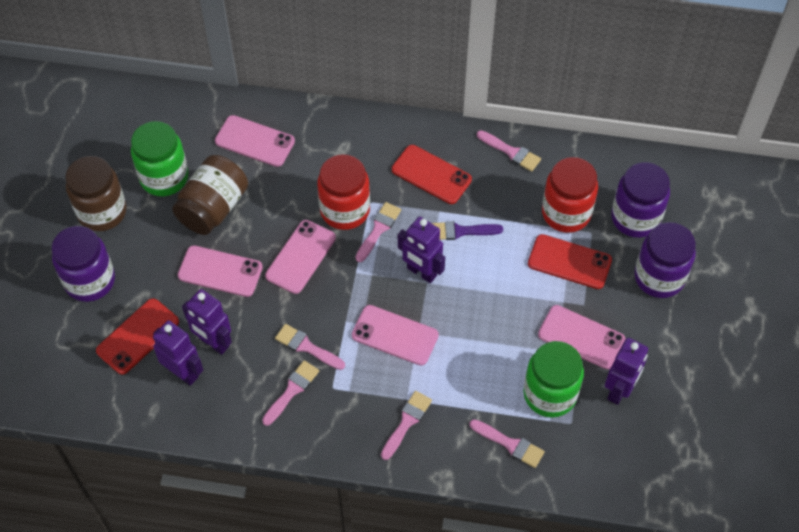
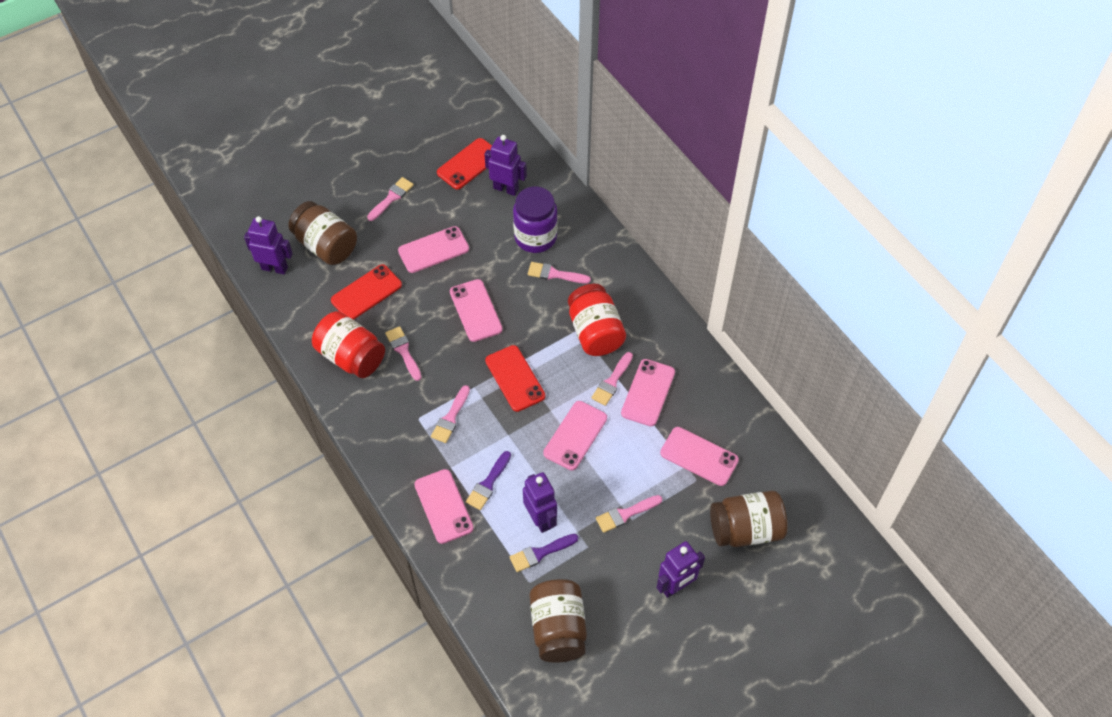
brown jar: [66,156,127,231] [172,155,248,235] = 2 -> [288,201,357,265] [530,579,587,663] [710,491,788,547] = 3
green jar: [131,121,189,196] [524,341,584,418] = 2 -> none = 0
pink phone: [178,245,263,297] [215,115,295,167] [265,220,336,294] [352,305,439,365] [538,305,626,369] = 5 -> [398,226,469,273] [414,469,474,544] [450,279,503,342] [543,401,607,470] [621,359,675,426] [660,427,739,486] = 6
purple brush: [432,221,503,240] = 1 -> [466,451,511,510] [510,534,578,572] = 2
purple jar: [51,226,115,302] [611,162,670,238] [634,222,696,298] = 3 -> [513,186,558,253] = 1

